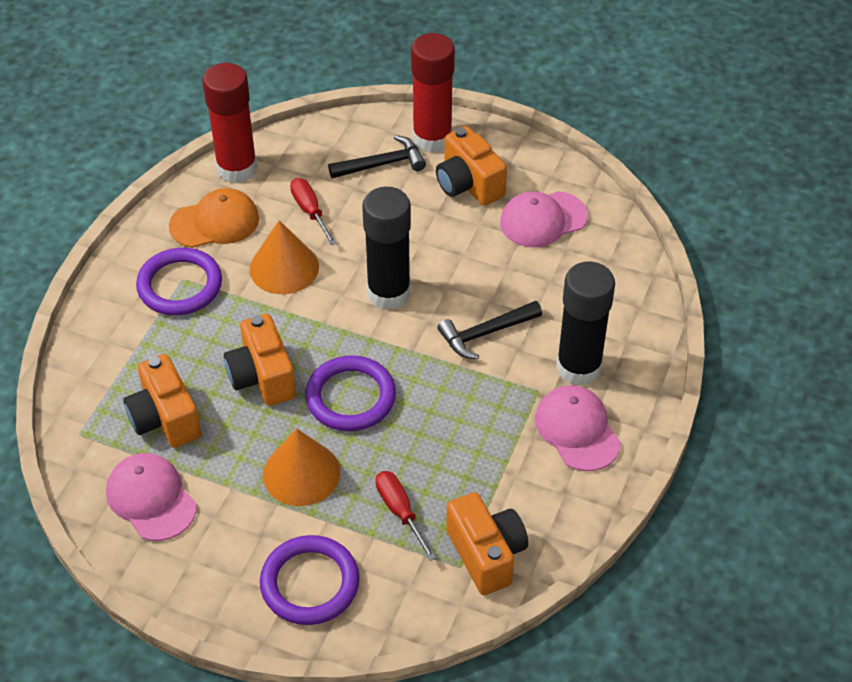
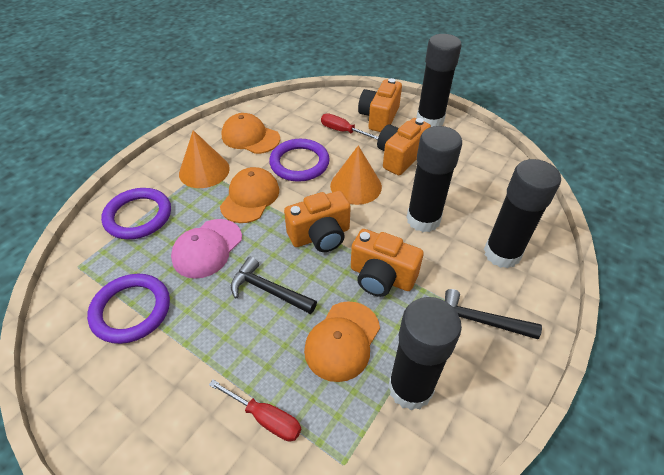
black glue stick: [362,187,411,310] [556,262,615,386] = 2 -> [388,297,462,411] [406,126,462,232] [416,34,462,127] [484,159,561,268] = 4
orange cap: [169,188,259,248] = 1 -> [220,167,279,223] [222,113,280,154] [304,301,380,382] = 3
pink cap: [106,453,197,541] [500,191,588,247] [535,385,621,471] = 3 -> [171,219,242,279] = 1
red glue stick: [203,63,258,183] [411,33,455,153] = 2 -> none = 0

